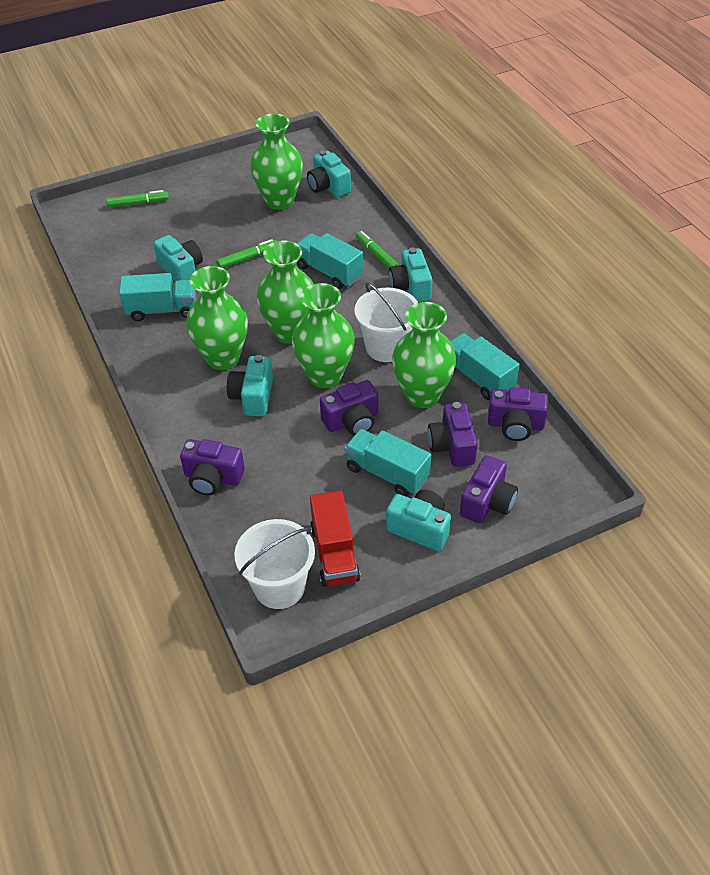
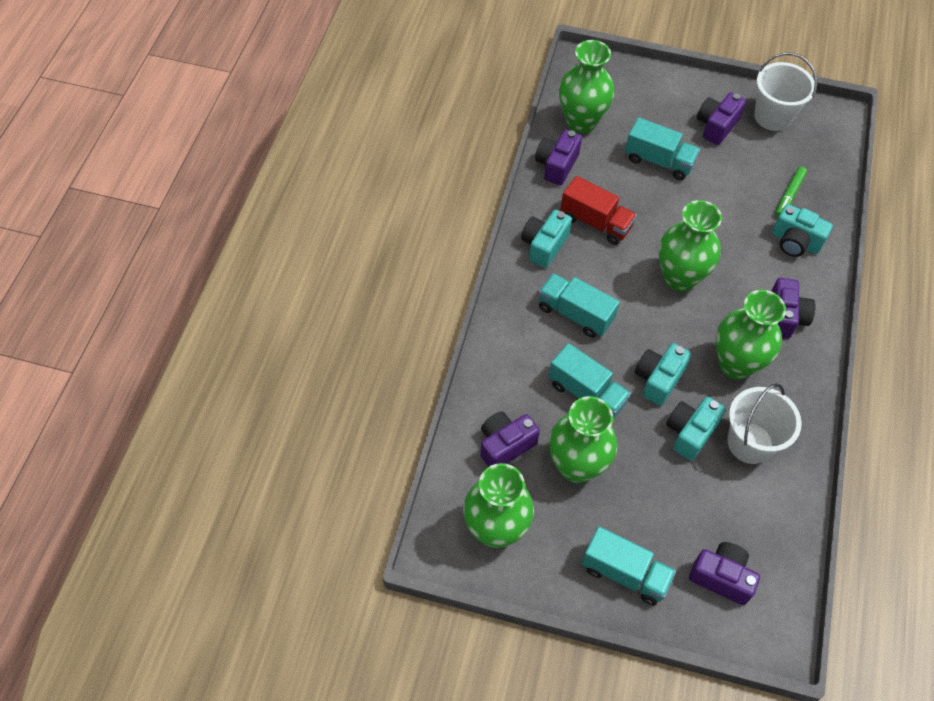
green marker: [106,190,169,208] [217,239,277,268] [356,231,399,268] = 3 -> [775,167,807,217] = 1
turquoise camera: [153,235,203,281] [227,355,273,416] [307,150,351,197] [386,489,451,551] [389,247,432,302] = 5 -> [521,210,572,268] [635,343,691,406] [666,397,726,460] [772,204,833,257] = 4

